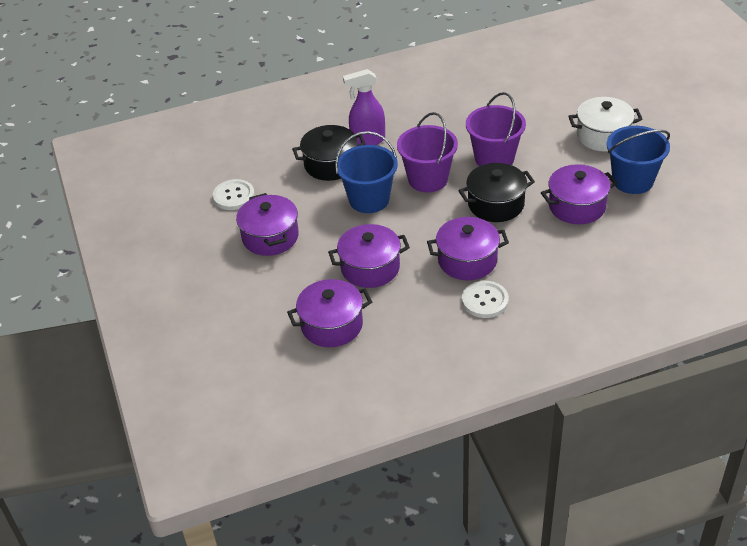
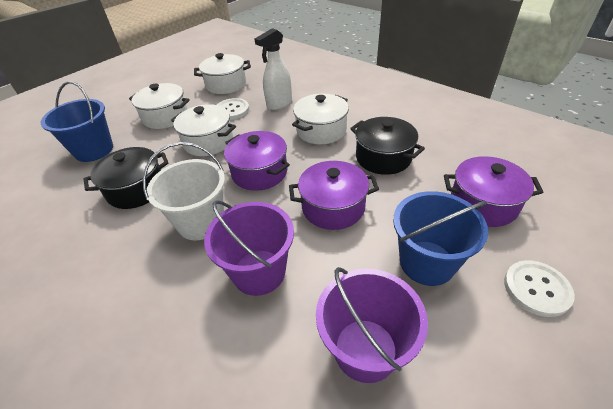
purple pot: [236,193,299,256] [287,279,372,347] [328,224,410,288] [427,217,509,280] [541,164,617,224] = 5 -> [224,131,290,191] [289,161,379,230] [444,156,544,227] = 3
purple spray bottle: [343,69,385,145] = 1 -> none = 0
white bucket: none = 0 -> [143,142,225,240] = 1
white pot: [568,97,643,152] = 1 -> [129,83,190,129] [171,104,236,156] [194,53,251,94] [292,94,349,144] = 4
white spray bottle: none = 0 -> [255,28,292,110] = 1

